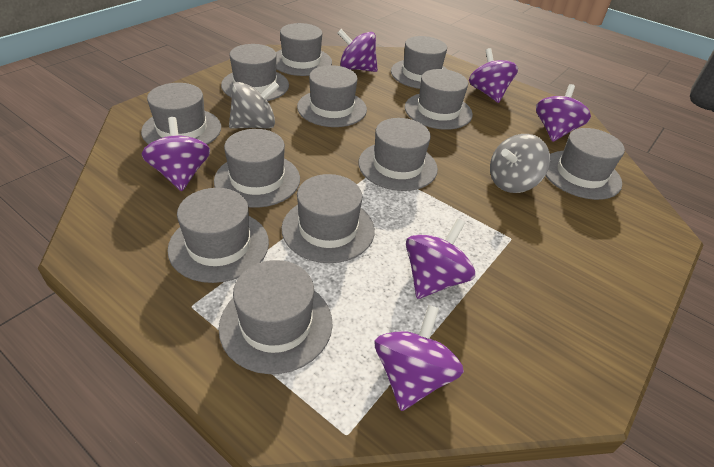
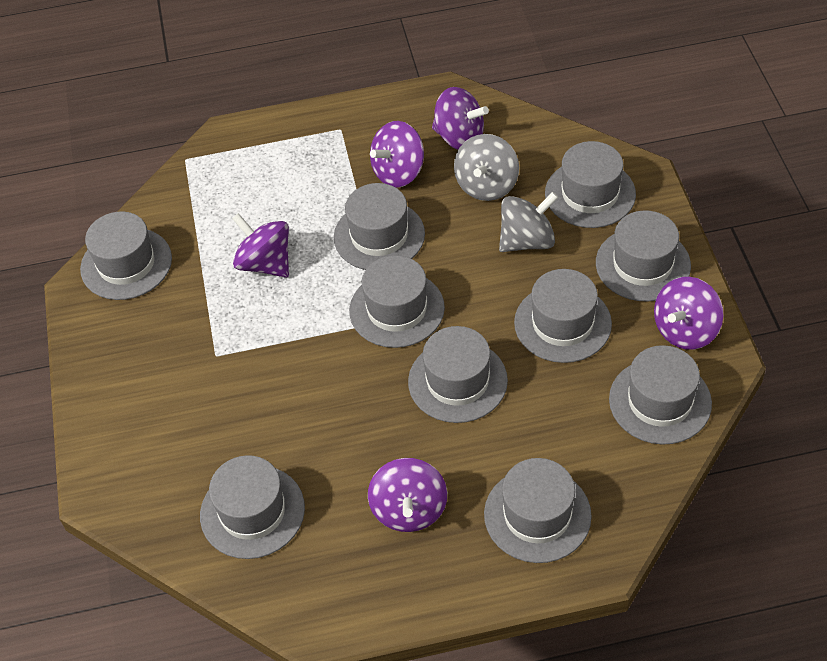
grey hat: [141,83,221,145] [167,188,269,283] [214,129,300,208] [219,260,333,374] [221,44,289,101] [276,23,332,76] [281,174,375,263] [297,65,367,127] [359,118,438,191] [391,36,448,89] [405,69,473,130] [546,128,625,200] = 12 -> [80,211,172,300] [200,455,305,559] [334,183,425,270] [349,255,445,348] [408,326,508,423] [484,458,592,563] [514,269,612,363] [545,141,636,228] [596,210,691,302] [609,345,712,445] = 10
purple spinning top: [142,117,210,191] [337,29,378,72] [375,305,464,411] [406,219,475,299] [469,48,518,103] [536,84,591,142] = 6 -> [232,213,289,278] [368,458,447,532] [370,121,424,187] [432,87,489,150] [654,277,723,350] = 5

